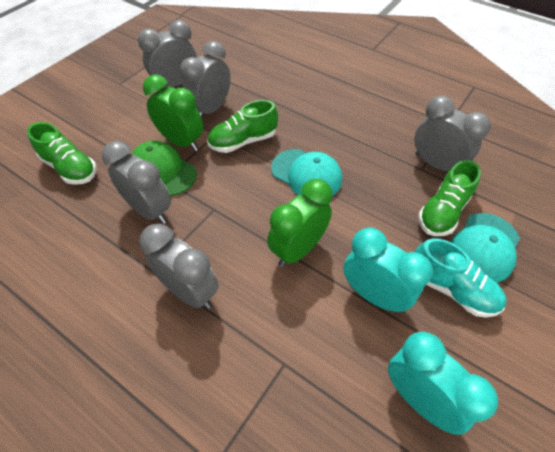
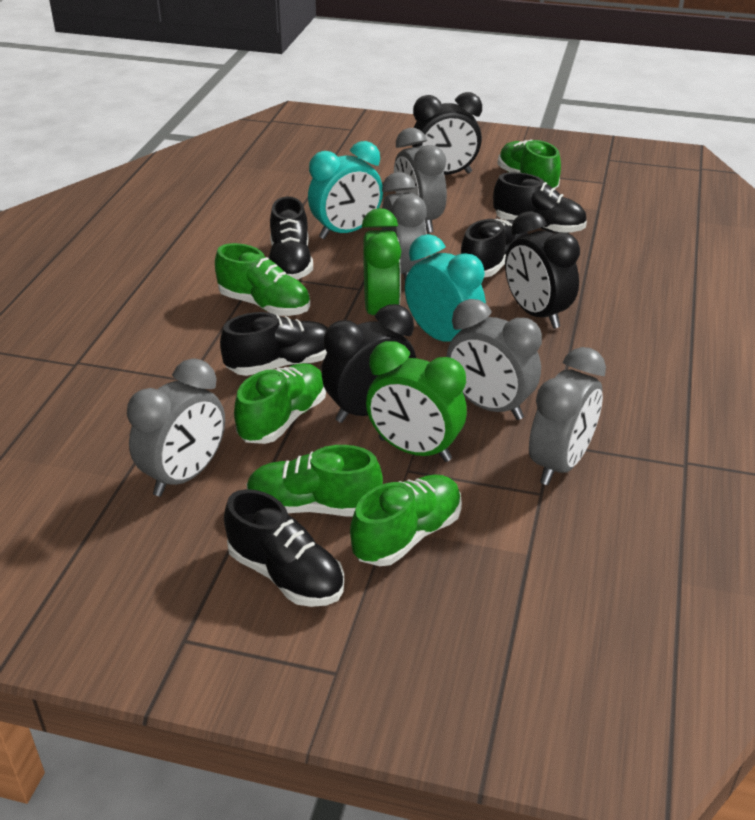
black clock: none = 0 -> [322,304,416,423] [412,92,482,175] [505,211,580,329] = 3
black shoe: none = 0 -> [220,312,328,376] [224,489,344,607] [269,197,313,280] [461,219,528,277] [493,172,587,233] = 5
green cap: [131,141,197,196] = 1 -> none = 0
green shoe: [27,122,97,185] [207,100,278,153] [418,160,481,236] = 3 -> [215,243,310,316] [234,363,326,444] [246,445,383,517] [350,474,462,566] [497,140,561,189] = 5
turquoise cap: [271,149,342,196] [451,213,520,283] = 2 -> none = 0
turquoise shoe: [415,238,506,318] = 1 -> none = 0

